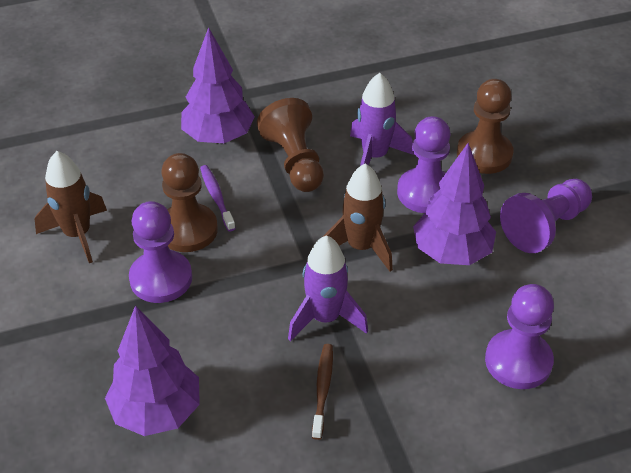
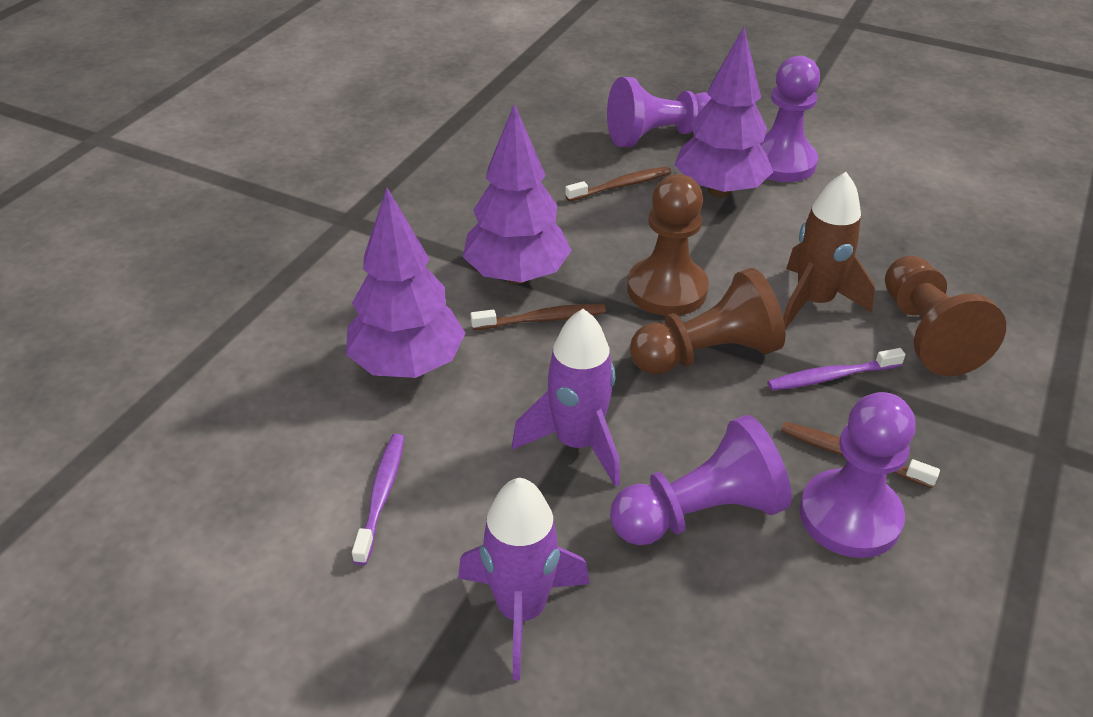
brown rocket: [35,151,107,263] [323,163,393,272] = 2 -> [783,172,875,330] = 1
brown toothbrush: [312,344,333,440] = 1 -> [471,304,606,330] [565,167,671,201] [781,422,940,488] = 3
purple toothbrush: [200,165,236,231] = 1 -> [352,434,404,565] [767,348,906,391] = 2

